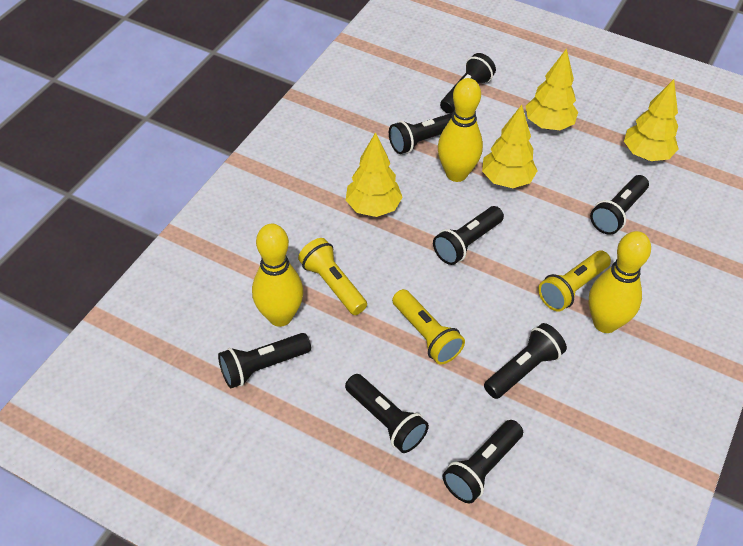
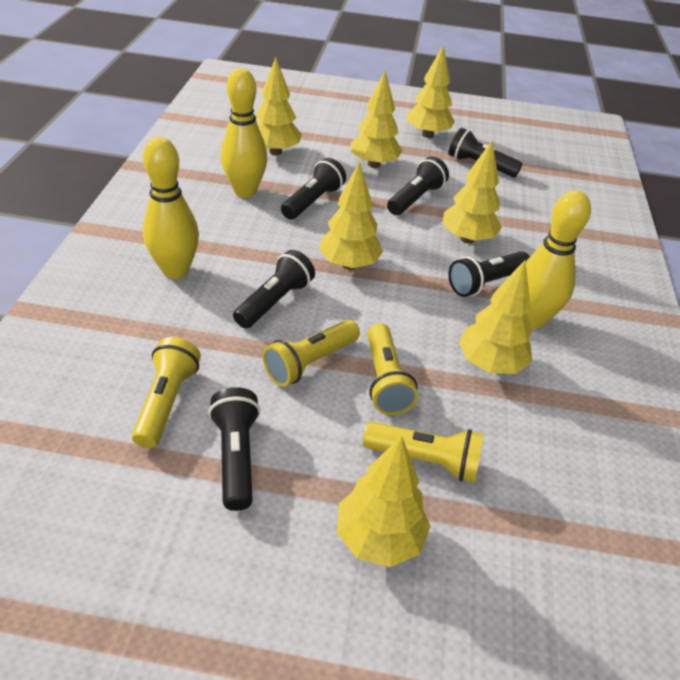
black flashlight: [218,333,311,388] [345,374,429,453] [389,113,453,154] [433,206,504,265] [440,53,496,114] [443,420,523,503] [484,323,567,399] [590,175,649,235] = 8 -> [208,387,260,511] [233,250,315,328] [281,158,346,220] [387,157,449,215] [448,251,530,297] [449,128,523,177] = 6
yellow flashlight: [298,238,367,315] [392,289,465,365] [538,251,611,311] = 3 -> [132,337,201,448] [263,320,360,387] [363,422,484,482] [367,323,418,415] = 4
yellow tree: [346,132,403,217] [482,105,537,188] [526,48,578,130] [624,79,679,161] = 4 -> [256,57,302,155] [319,161,383,270] [337,436,431,567] [351,71,403,168] [407,45,455,138] [442,141,502,243] [459,260,533,374] = 7

